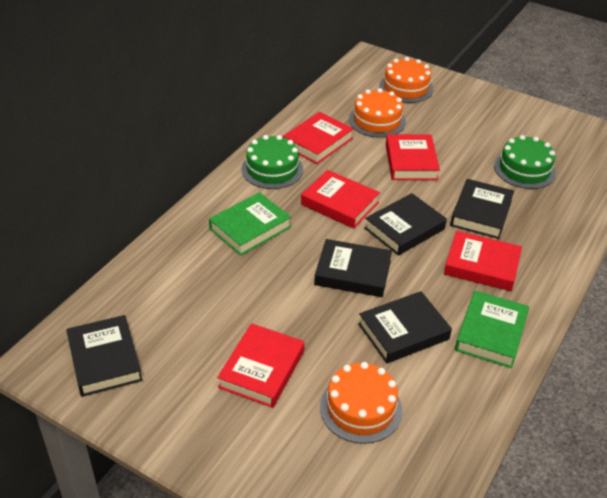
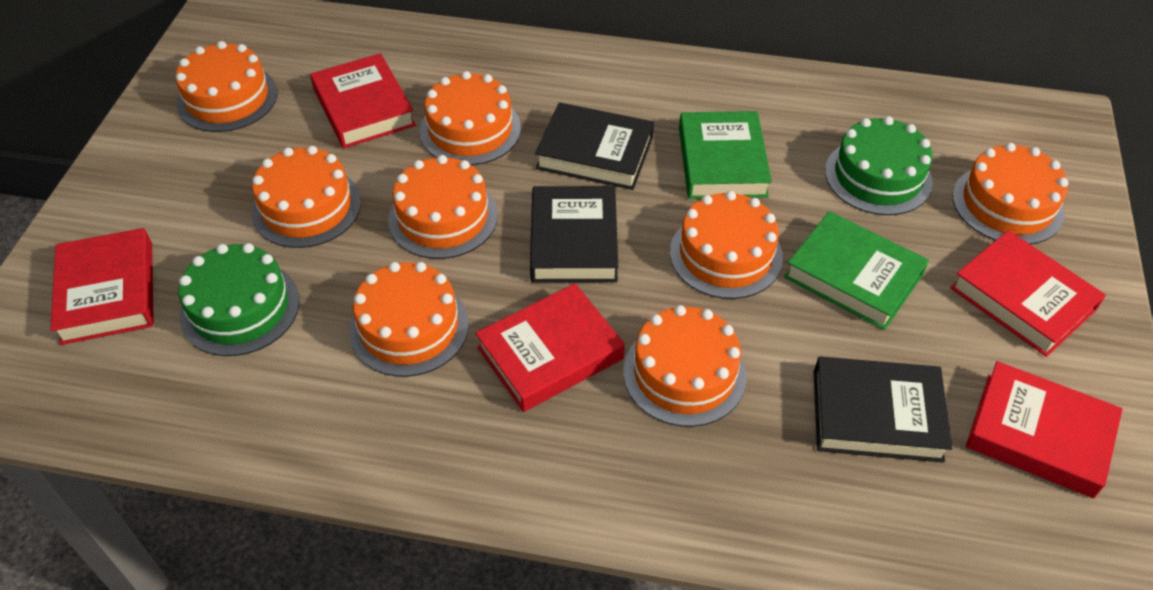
black book: [67,315,143,397] [314,239,392,297] [358,291,452,363] [364,193,447,256] [450,179,514,239] = 5 -> [530,186,618,283] [535,102,654,190] [814,357,952,463] = 3
orange cake: [320,362,402,444] [349,88,406,138] [379,57,434,103] = 3 -> [175,41,278,132] [251,146,361,248] [349,262,469,377] [388,155,498,259] [419,71,521,165] [623,305,747,427] [670,191,783,299] [952,143,1068,245] = 8

